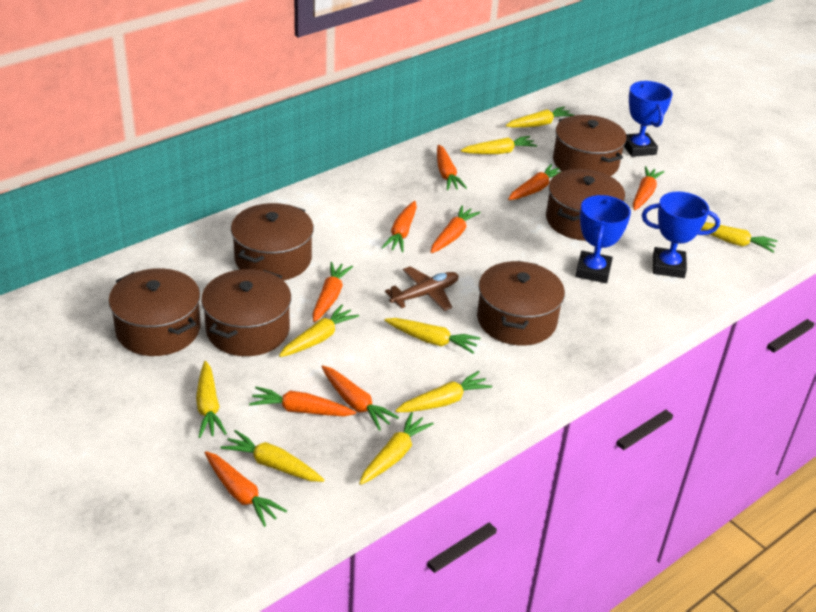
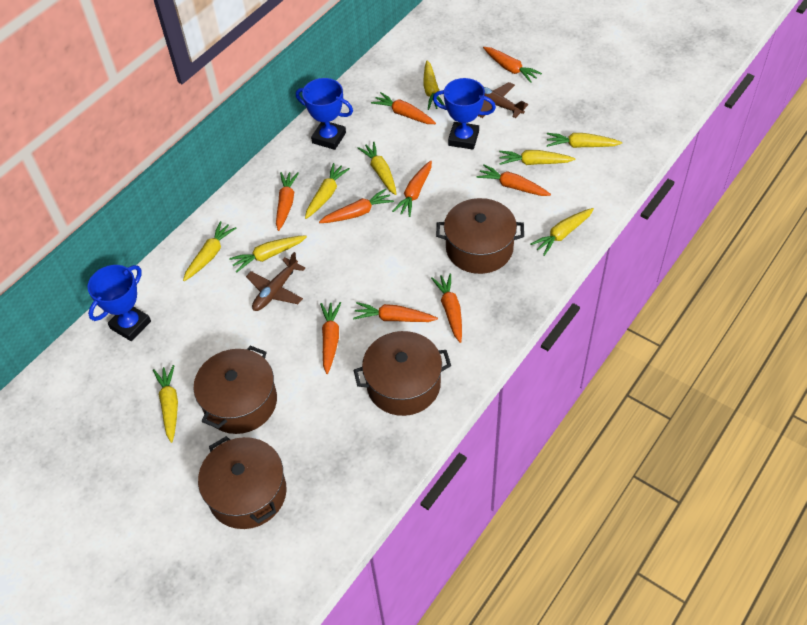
brown plane: [385,266,459,311] = 1 -> [246,252,305,311] [478,82,528,118] = 2
brown pot: [109,268,201,356] [201,269,291,356] [231,203,314,281] [477,261,565,346] [546,169,625,241] [553,115,627,176] = 6 -> [194,346,277,434] [198,436,287,529] [354,331,451,416] [436,198,524,274] = 4

